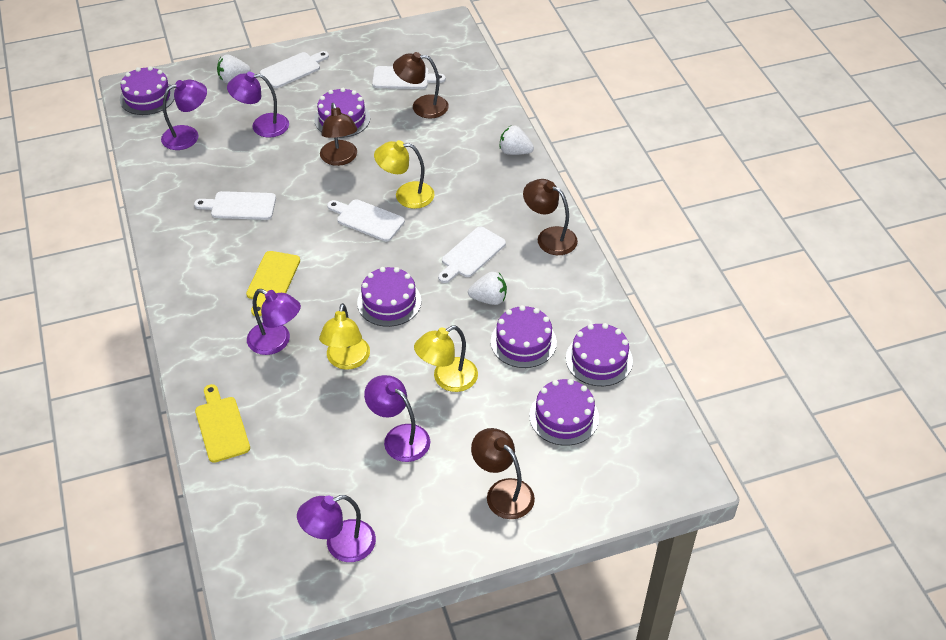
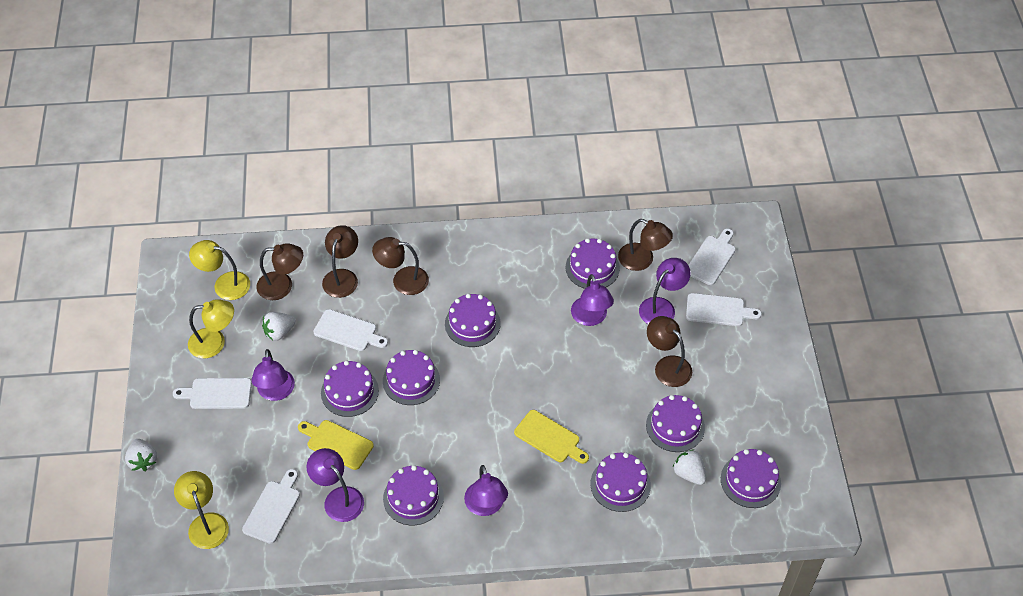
brown lamp: [320,103,358,166] [393,52,449,118] [471,428,535,519] [523,179,578,255] = 4 -> [256,243,303,300] [322,225,358,298] [372,237,429,295] [618,219,673,271] [647,316,692,387] = 5
purple cake: [120,66,175,115] [314,88,370,138] [357,267,421,327] [491,305,557,368] [529,379,599,446] [566,323,633,386] = 6 -> [321,361,379,417] [383,350,440,405] [383,465,444,525] [445,294,501,347] [566,238,620,289] [590,453,651,512] [646,395,705,452] [721,449,781,508] = 8

